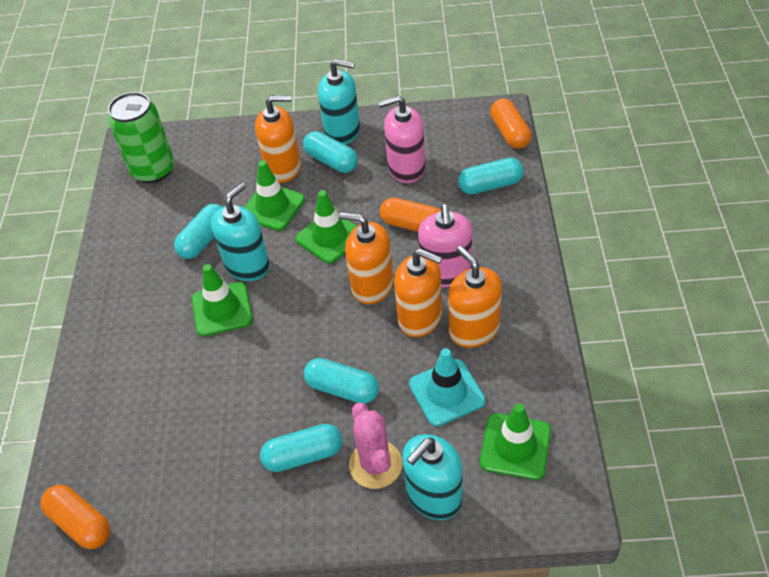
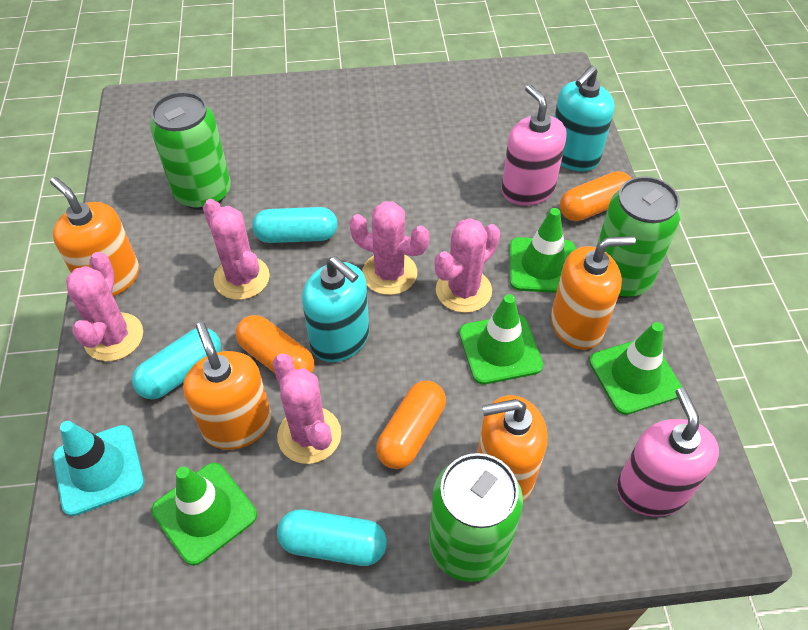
green can: [108,92,174,183] = 1 -> [150,92,231,210] [429,453,523,582] [597,176,681,298] = 3
pink cactus: [349,403,402,489] = 1 -> [66,252,143,361] [203,199,270,300] [273,354,341,464] [349,201,430,295] [435,218,500,313] = 5
turquoise capsule: [174,204,222,259] [260,424,342,472] [303,131,358,173] [304,358,379,404] [458,158,524,194] = 5 -> [132,328,221,399] [252,207,338,243] [277,509,387,566] = 3
turquoise soap dispenser: [211,183,270,281] [318,59,360,145] [402,434,462,520] = 3 -> [302,256,369,362] [554,65,614,171] = 2

